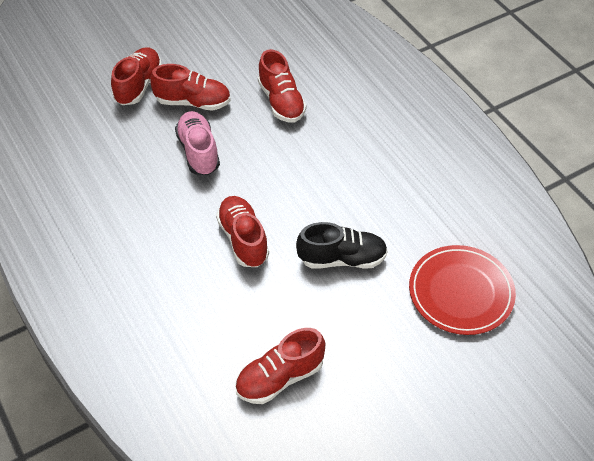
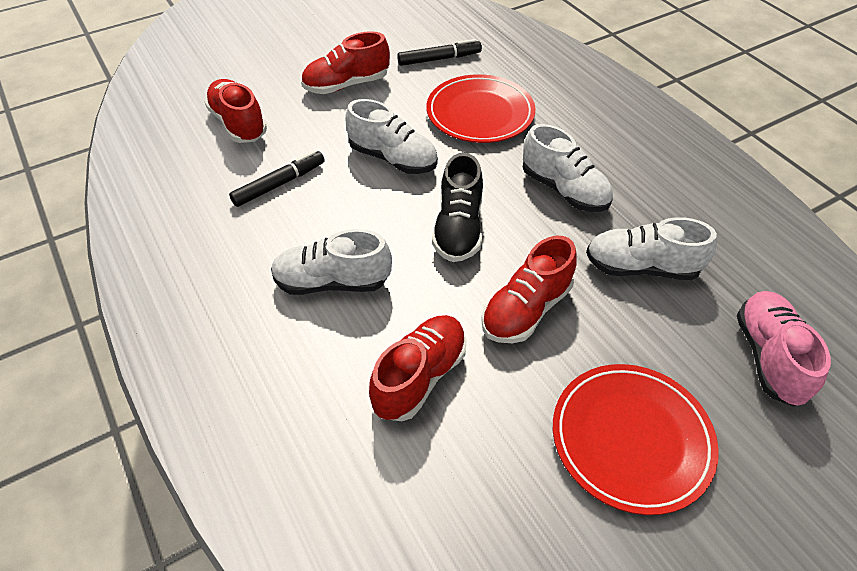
black marker: none = 0 -> [229,151,325,207] [397,39,482,66] = 2
red plate: [409,245,516,335] = 1 -> [426,74,535,143] [553,364,719,515] = 2
red shoe: [111,47,162,105] [150,64,231,111] [216,196,269,267] [235,328,325,404] [258,49,306,122] = 5 -> [204,79,267,143] [301,31,390,94] [369,315,467,421] [481,236,577,343] = 4
white shoe: none = 0 -> [271,229,392,295] [345,99,438,174] [523,124,613,212] [586,217,717,280] = 4

